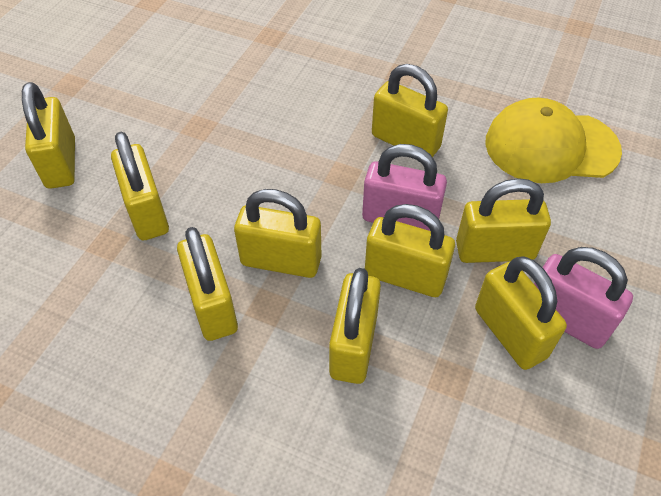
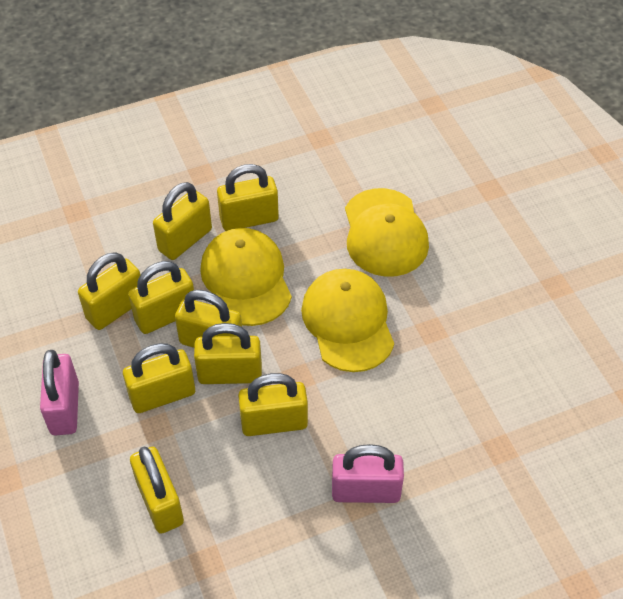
yellow cap: [485,98,622,183] = 1 -> [200,228,292,326] [301,269,394,372] [345,188,429,277] = 3

